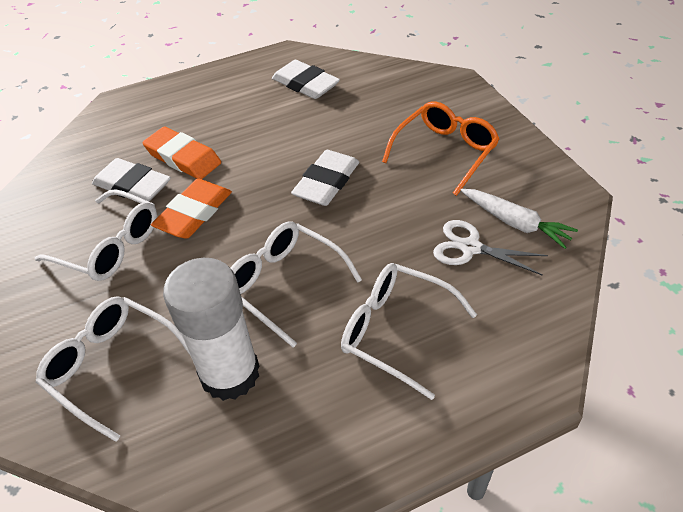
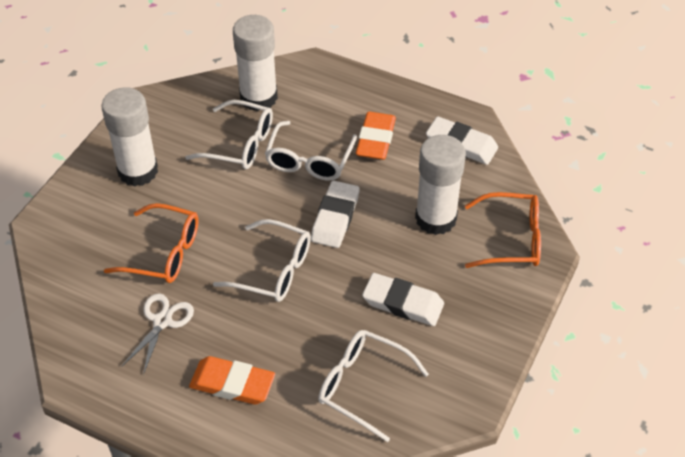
orange glasses: [382,101,499,196] = 1 -> [104,203,199,283] [465,192,541,268] = 2
white carrot: [460,189,578,249] = 1 -> none = 0
white glue stick: [163,258,259,401] = 1 -> [101,87,158,187] [233,15,278,111] [415,135,466,235] = 3

